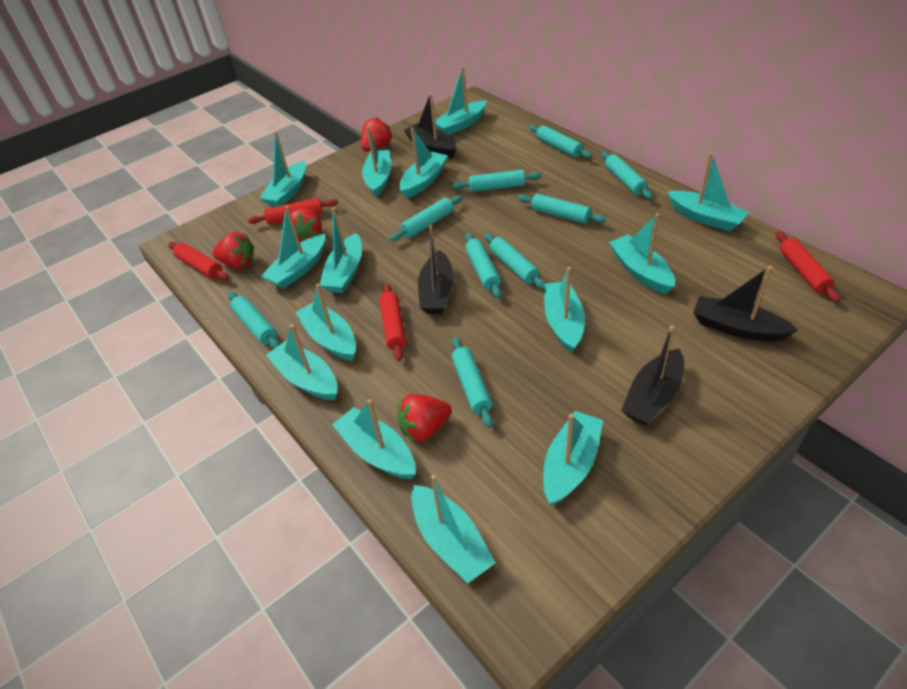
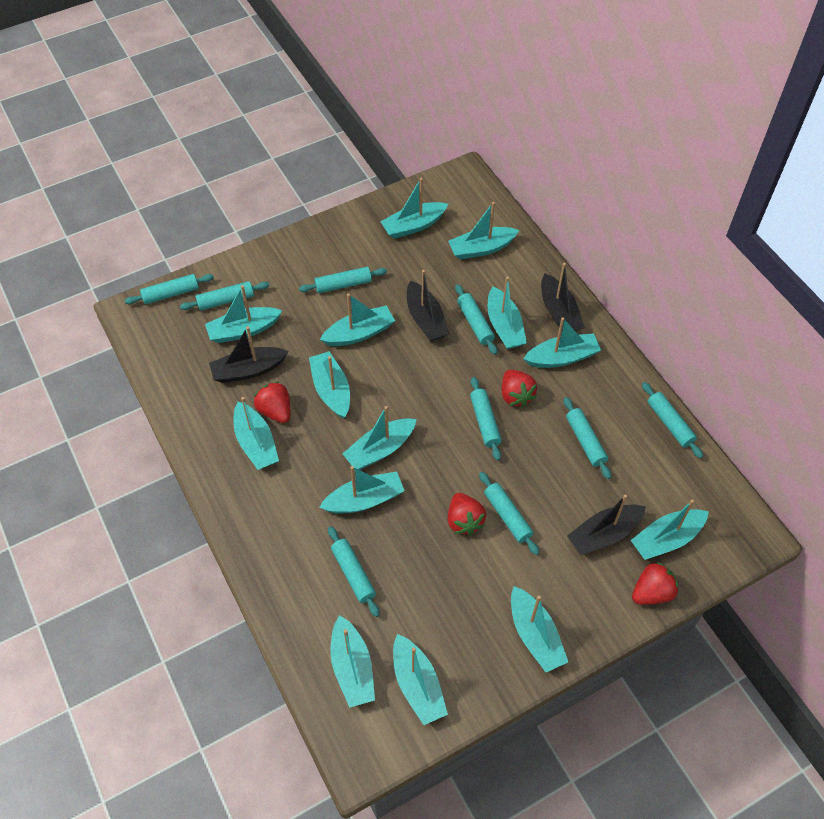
red rolling pin: [168,242,229,280] [248,198,338,225] [380,283,406,361] [776,231,840,302] = 4 -> none = 0

